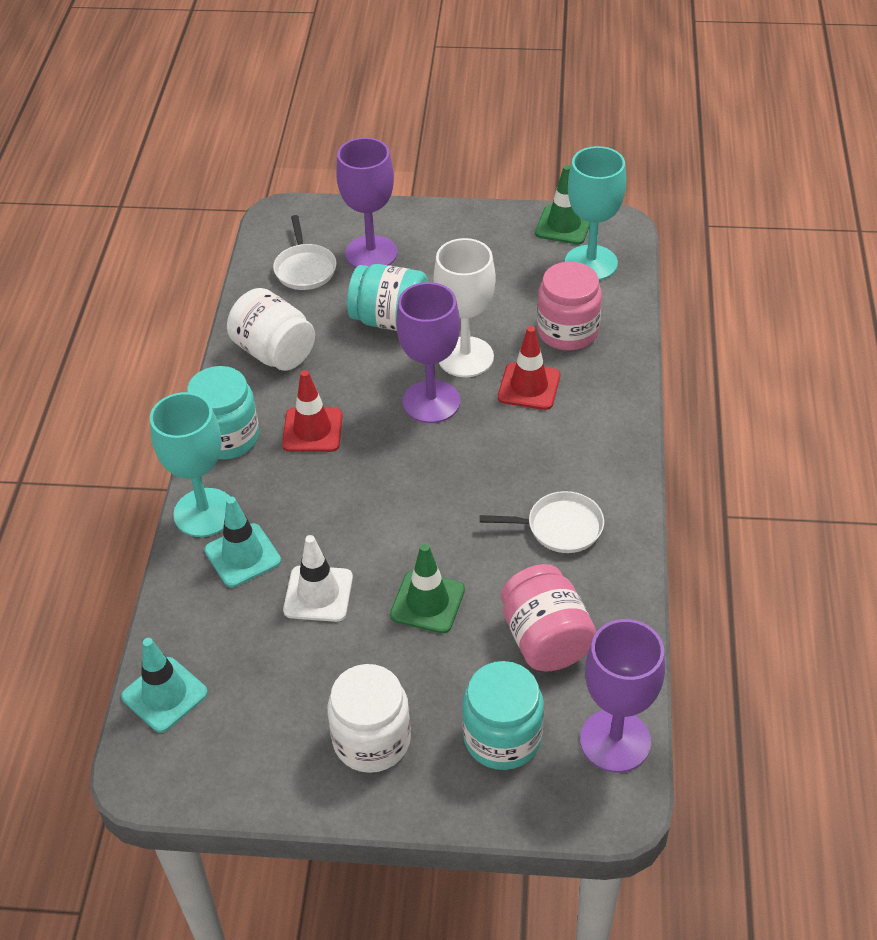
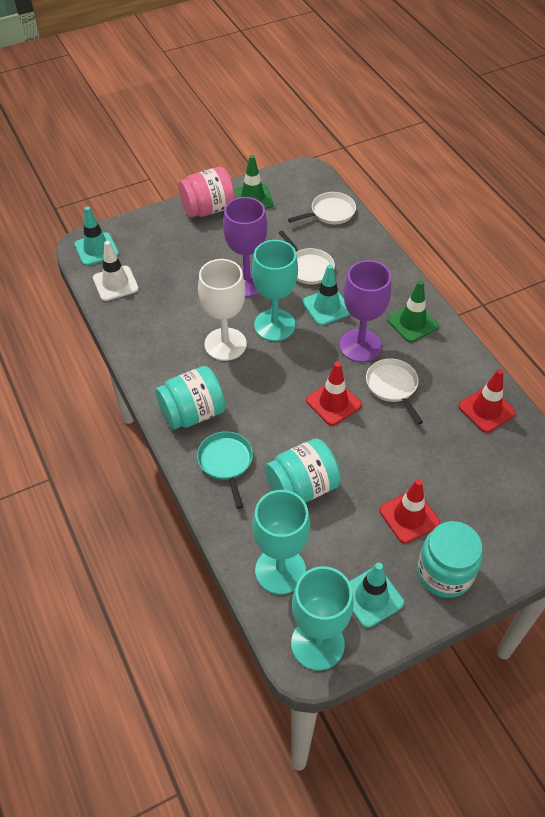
pink jar: [501,564,596,672] [537,262,602,350] = 2 -> [178,167,235,217] = 1
purple goblet: [336,137,397,268] [396,282,460,423] [580,619,665,773] = 3 -> [223,197,267,297] [339,260,392,362] = 2
red traffic cone: [282,370,342,452] [498,326,560,410] = 2 -> [306,362,362,426] [379,479,440,543] [459,369,516,433] = 3
turquoise goblet: [150,392,230,537] [565,146,626,281] = 2 -> [252,240,298,341] [253,490,310,595] [291,566,354,671] = 3
turquoise pan: none = 0 -> [197,431,253,509] = 1
turquoise traffic cone: [121,638,208,733] [204,497,281,588] = 2 -> [74,206,119,266] [302,264,350,326] [349,563,404,628] = 3
white jar: [227,288,315,371] [327,664,411,773] = 2 -> none = 0
white pan: [273,215,337,290] [480,491,604,553] = 2 -> [279,231,335,284] [288,192,356,224] [366,358,423,424] = 3

